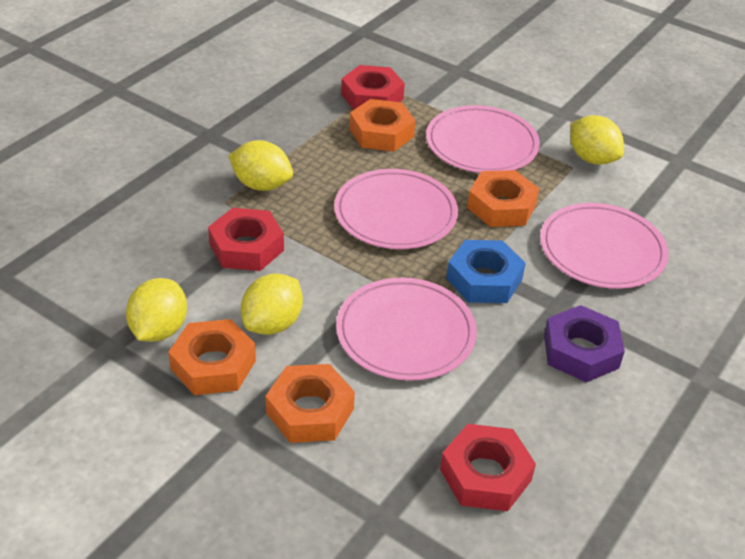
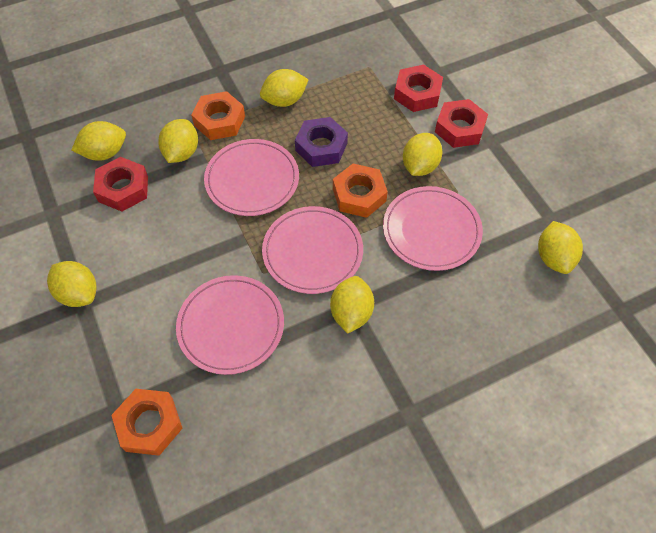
blue nut: [446,240,526,303] = 1 -> none = 0
orange nut: [168,319,256,395] [266,364,355,443] [349,99,416,152] [467,170,539,227] = 4 -> [111,389,183,456] [191,91,245,140] [333,164,388,218] = 3
yellow lemon: [126,278,187,342] [228,140,293,191] [241,273,303,335] [570,115,624,165] = 4 -> [47,261,97,307] [71,121,126,161] [158,119,198,163] [260,69,308,107] [330,276,374,334] [403,133,442,176] [538,221,583,274] = 7

